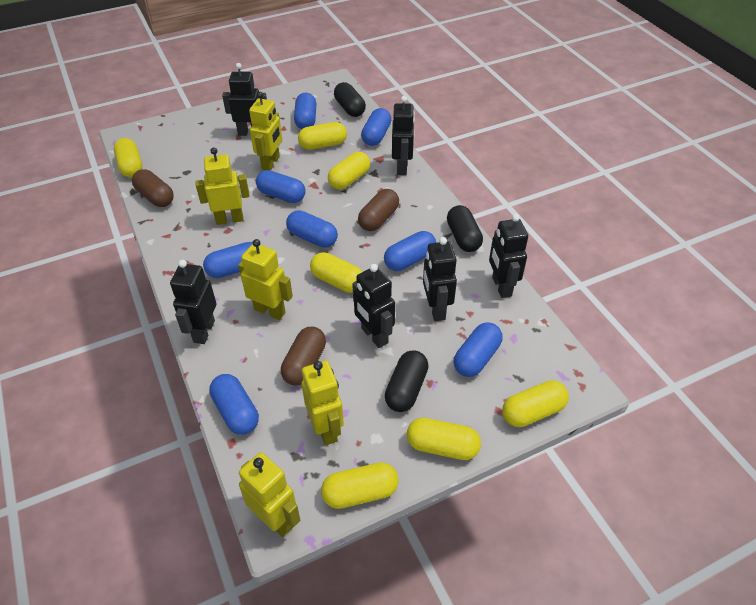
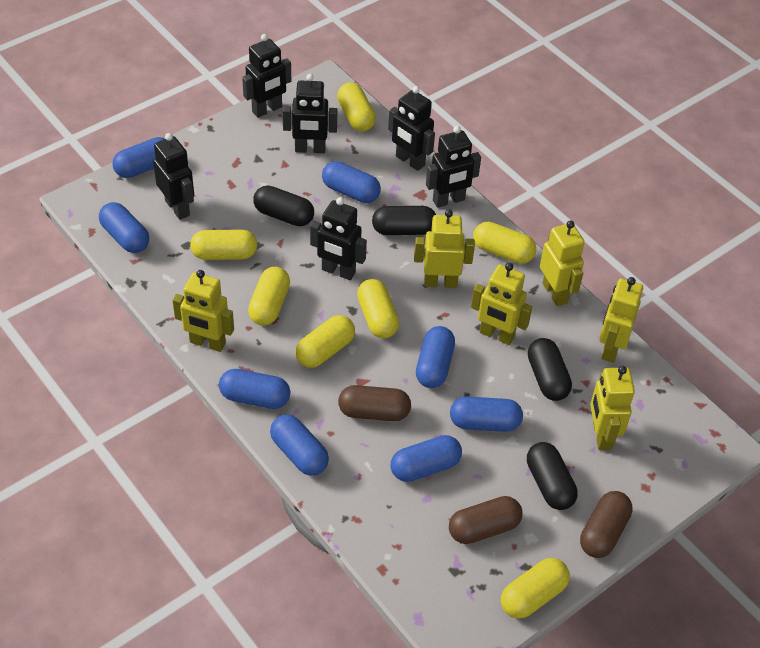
black capsule: [334,82,366,117] [385,350,429,412] [447,205,483,252] = 3 -> [253,185,314,226] [372,206,436,235] [527,442,578,510] [528,338,572,401] = 4
yellow robot: [195,147,250,225] [238,239,293,320] [239,452,300,537] [249,92,282,170] [301,361,344,446] = 5 -> [172,270,234,352] [414,209,475,288] [471,263,532,345] [540,220,585,306] [590,366,635,450] [599,277,643,363] = 6

